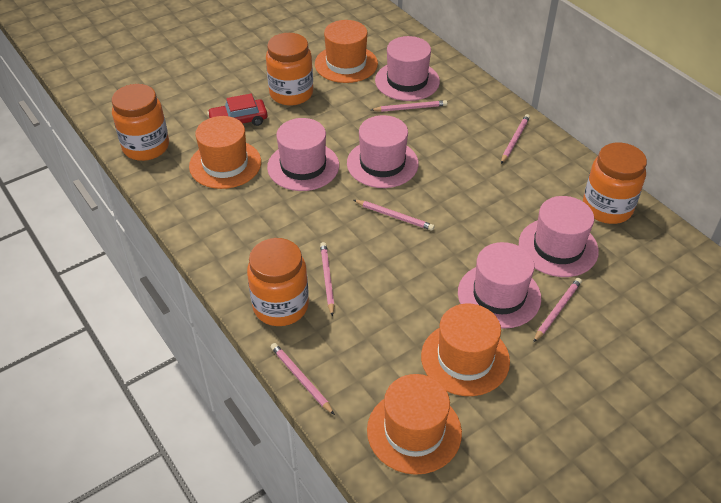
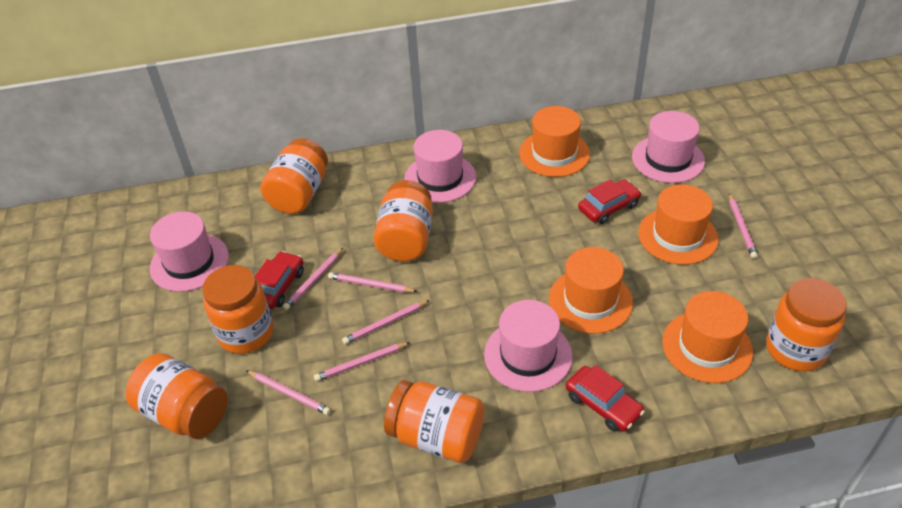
orange jar: [112,84,169,161] [247,238,309,326] [266,33,313,106] [583,143,647,224] = 4 -> [126,353,228,439] [202,265,273,354] [261,138,328,214] [373,180,433,262] [384,380,485,463] [766,278,847,371] = 6
pink hat: [267,118,339,191] [347,115,419,188] [375,36,440,101] [458,242,541,329] [519,196,599,277] = 5 -> [150,211,229,292] [404,130,476,203] [484,300,573,392] [632,111,705,183] = 4
red car: [207,93,268,126] = 1 -> [255,251,304,309] [566,365,645,432] [578,179,641,224] = 3

